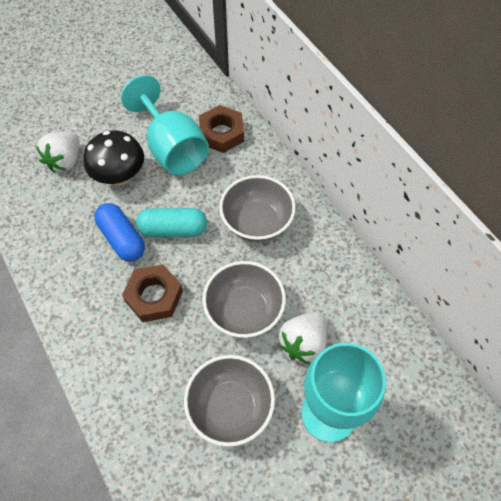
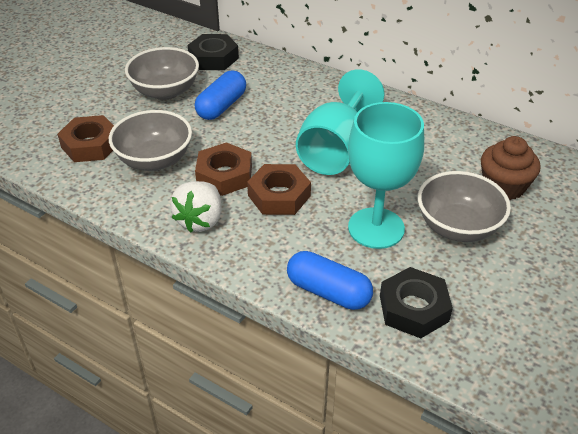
black mushroom: [83,131,144,186] = 1 -> none = 0
black nut: none = 0 -> [188,34,239,70] [380,267,453,338] = 2
blue capsule: [94,203,145,262] = 1 -> [195,71,246,120] [287,251,373,310] = 2
brown cupcake: none = 0 -> [481,136,540,200] = 1
brown nut: [122,264,183,322] [199,105,244,153] = 2 -> [57,115,114,162] [195,142,252,196] [247,164,311,215] = 3
turquoise capsule: [136,208,207,237] = 1 -> none = 0
white strawberry: [36,132,79,173] [278,312,327,364] = 2 -> [170,181,221,233] = 1

